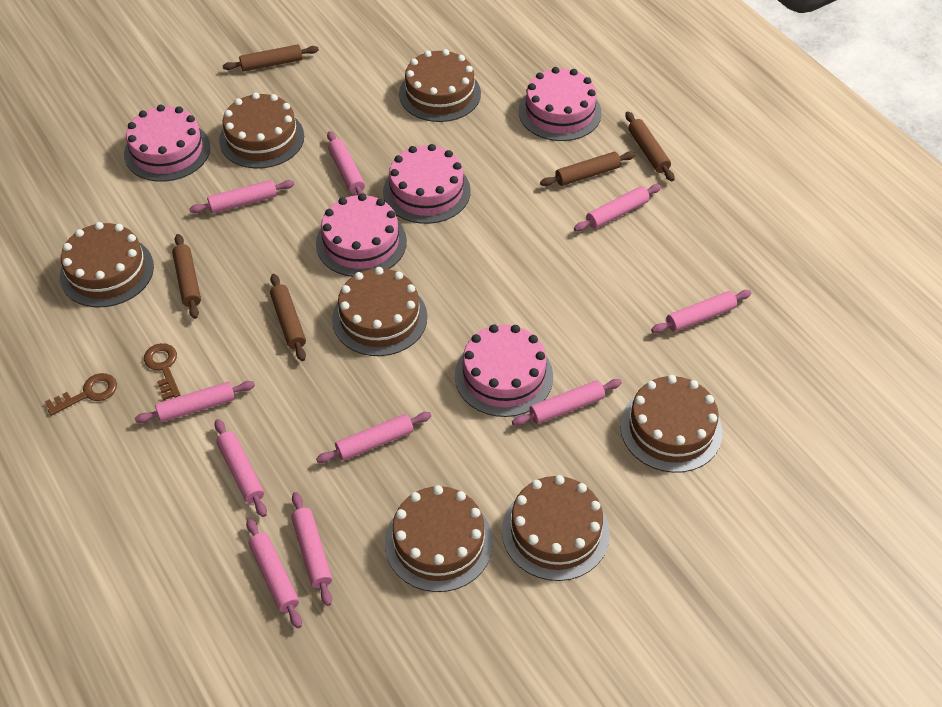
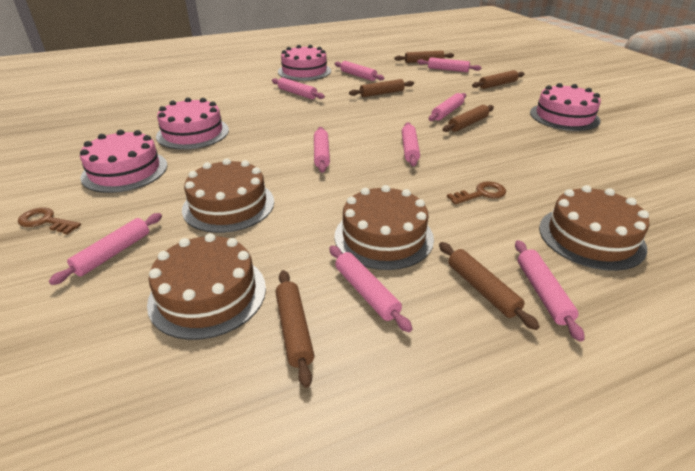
brown cake: [60,222,154,307] [219,92,304,168] [332,267,427,356] [385,485,493,592] [399,49,481,122] [502,475,610,581] [620,375,722,473] = 7 -> [147,233,266,340] [182,158,274,233] [334,185,434,270] [539,185,649,271] = 4
brown rolling pin: [172,234,201,319] [223,44,319,71] [270,274,306,361] [540,151,635,186] [625,111,674,181] = 5 -> [275,270,314,388] [349,79,414,97] [395,50,454,63] [439,242,540,330] [442,105,494,132] [472,70,525,89] = 6
pink cake: [124,105,210,182] [316,193,407,277] [383,144,471,224] [455,324,553,417] [519,67,602,141] = 5 -> [80,130,167,193] [156,97,229,150] [278,45,331,81] [530,83,601,131] = 4
pink rolling pin: [135,381,255,423] [189,180,294,213] [214,419,267,517] [246,518,302,629] [291,492,332,606] [316,412,431,463] [327,131,366,195] [512,379,622,426] [574,184,661,231] [651,290,751,333] = 10 -> [49,213,162,285] [272,78,325,99] [314,127,330,173] [329,246,413,332] [334,61,384,81] [402,122,420,167] [417,57,482,72] [429,93,466,121] [515,240,585,342] = 9

